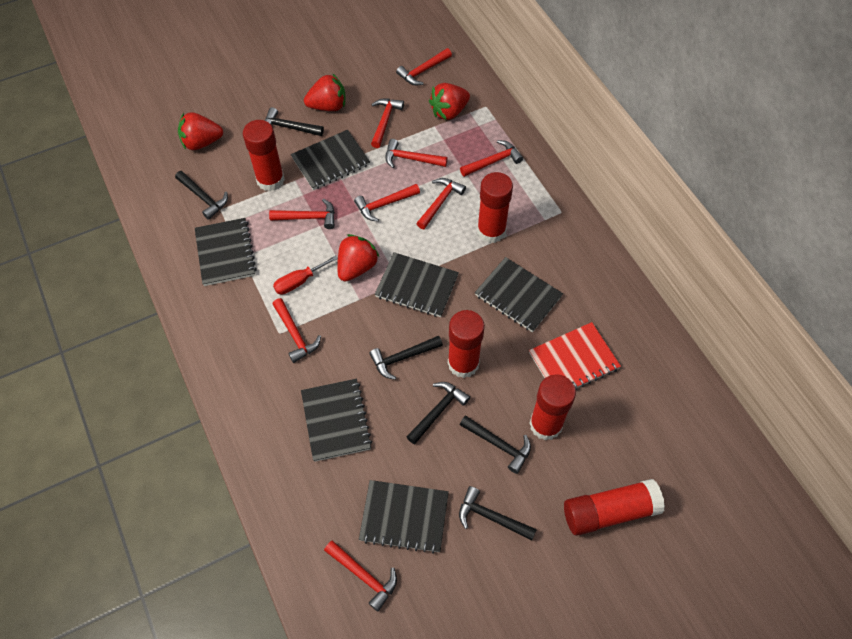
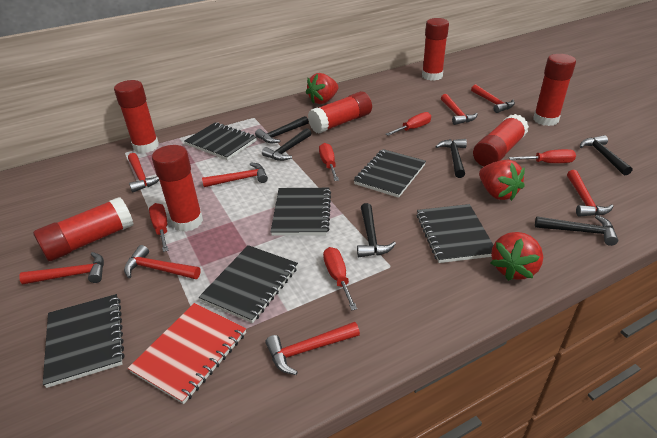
red glue stick: [243,120,285,191] [448,310,485,378] [477,172,513,243] [529,374,576,440] [564,479,665,536] = 5 -> [33,197,134,261] [114,80,159,153] [152,145,203,232] [308,91,372,133] [422,18,449,80] [473,114,529,167] [533,54,576,126] = 7
red hammer: [269,199,335,229] [273,298,321,363] [324,540,397,612] [354,184,420,222] [371,99,404,148] [385,139,448,168] [396,48,452,85] [416,178,466,229] [460,140,523,177] = 9 -> [19,252,104,284] [124,245,201,279] [128,153,159,192] [202,163,268,187] [265,322,360,375] [441,94,478,125] [471,84,515,113] [567,170,614,217] = 8
red screwdriver: [273,255,338,294] = 1 -> [149,203,168,252] [319,143,339,181] [323,247,357,311] [386,112,431,136] [509,149,576,163] = 5
red strawberry: [178,112,223,150] [304,73,345,111] [337,234,379,282] [429,83,470,120] = 4 -> [306,73,338,104] [479,160,525,201] [491,232,543,281] = 3

